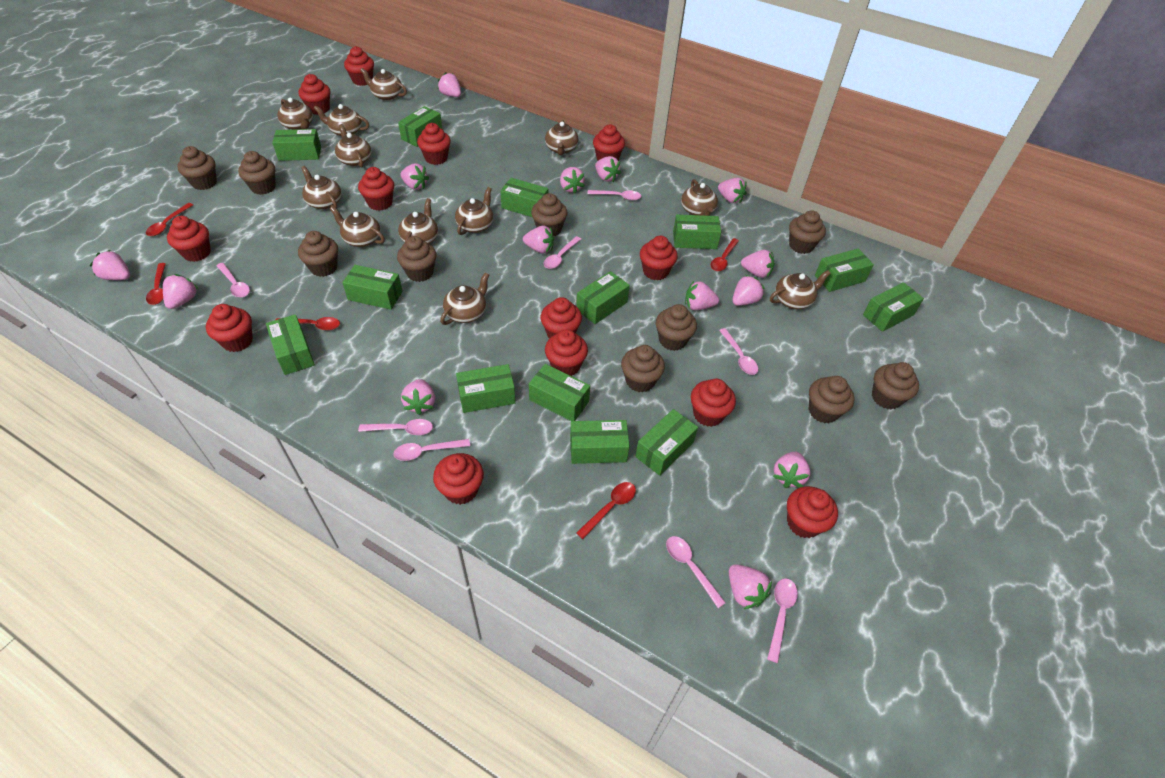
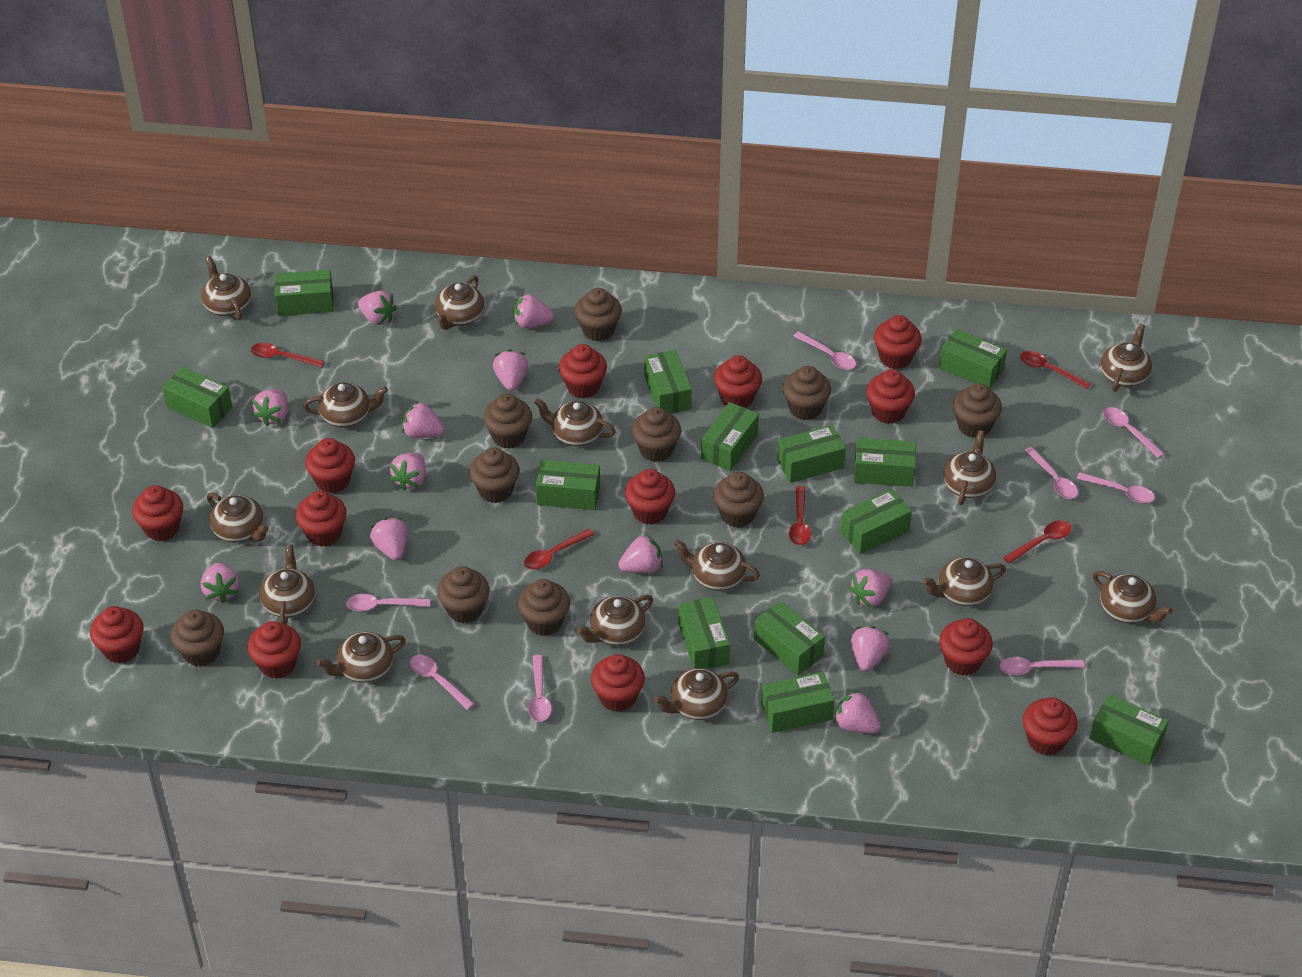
brown teapot: [277,98,313,130] [301,166,342,209] [314,104,369,136] [330,206,385,247] [335,124,371,167] [360,68,407,101] [398,198,438,244] [440,272,489,325] [455,187,493,235] [545,120,579,155] [681,179,718,216] [770,270,831,309] = 12 -> [201,256,251,320] [207,493,268,543] [260,544,315,625] [303,383,388,427] [316,632,406,683] [435,276,484,330] [534,398,616,446] [577,595,653,646] [654,668,739,720] [674,539,760,591] [923,557,1006,606] [943,430,996,505] [1093,571,1173,623] [1101,324,1152,392] = 14
pink strawberry: [90,250,130,280] [163,274,198,309] [400,164,429,190] [401,379,435,415] [438,72,461,97] [523,226,554,254] [560,167,585,194] [595,156,621,182] [685,281,719,310] [718,178,747,203] [729,564,772,609] [732,275,765,306] [741,250,774,278] [773,452,811,488] = 14 -> [201,563,239,603] [253,389,288,426] [358,290,397,325] [370,517,407,560] [389,453,426,490] [402,401,444,438] [493,349,528,391] [513,294,554,328] [618,534,663,573] [834,690,880,734] [849,569,892,607] [851,626,890,671] = 12

